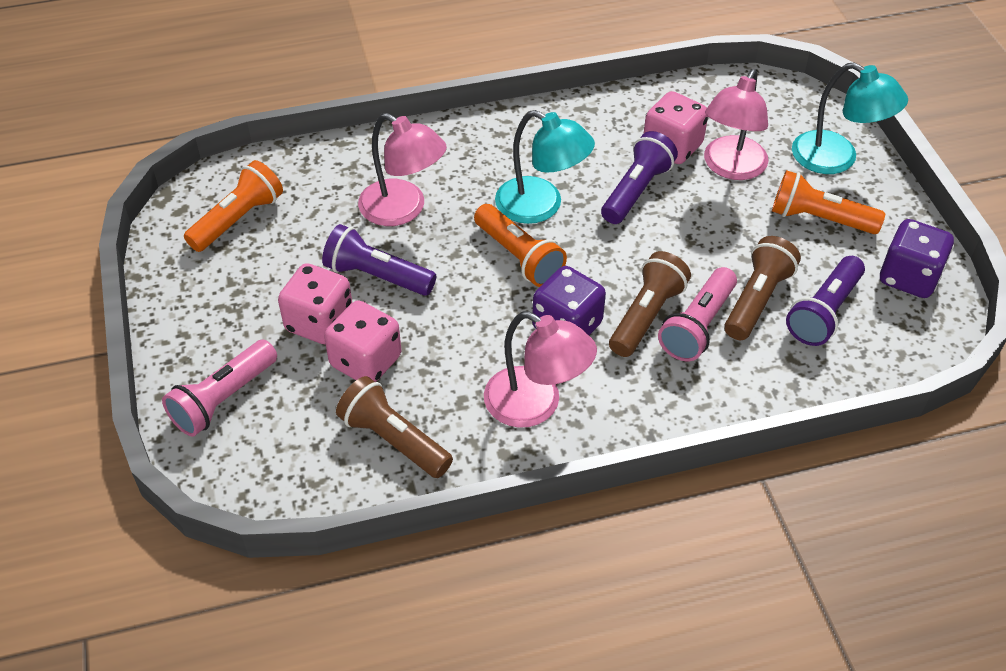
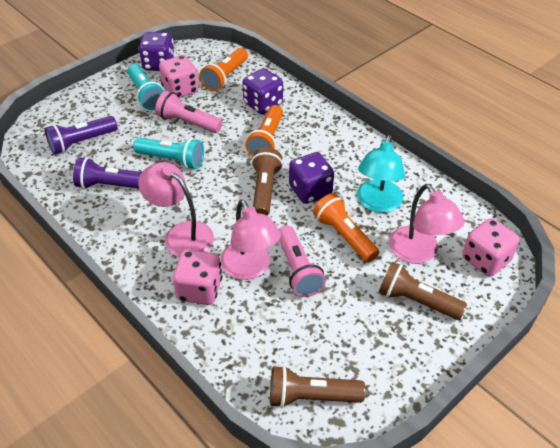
purple dice: [532,266,606,335] [880,219,954,298] = 2 -> [139,32,175,71] [242,68,283,114] [289,152,334,204] = 3
purple flashlight: [322,224,436,296] [601,131,678,224] [786,256,865,346] = 3 -> [45,116,117,155] [73,157,142,189] = 2
turquoise flashlight: none = 0 -> [127,64,164,110] [133,137,204,169] = 2
turquoise lamp: [495,110,595,224] [792,62,908,174] = 2 -> [357,135,405,213] = 1

